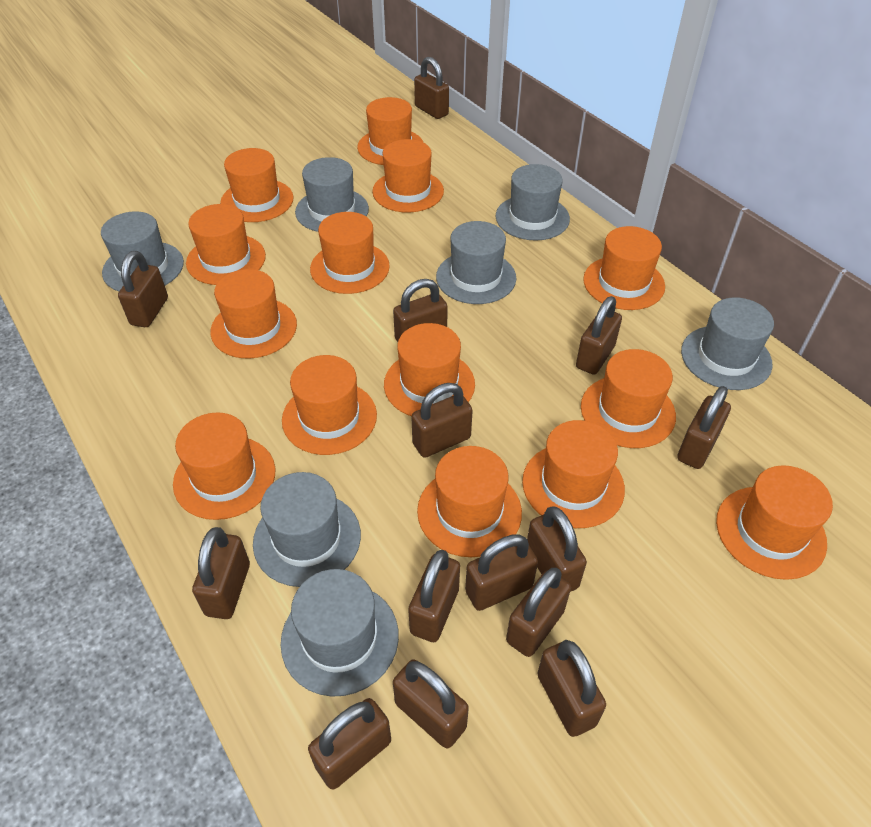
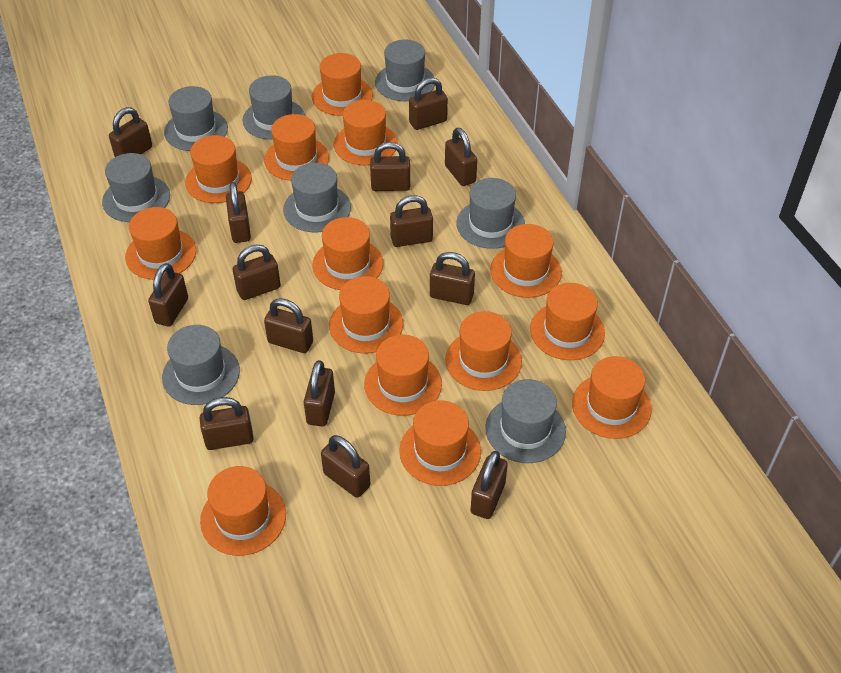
grey hat: [101,211,184,291] [253,472,361,587] [281,569,399,696] [295,157,369,232] [436,221,516,304] [496,164,570,241] [681,297,774,390] = 7 -> [102,153,170,222] [162,325,240,405] [164,86,228,151] [243,75,305,140] [283,163,351,232] [375,40,435,101] [457,178,525,249] [485,379,566,463] = 8

